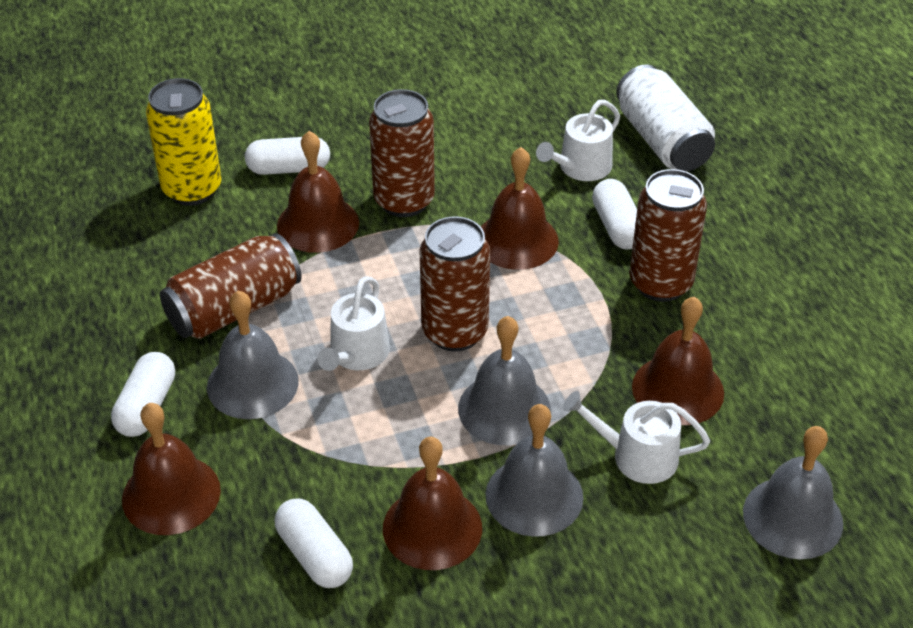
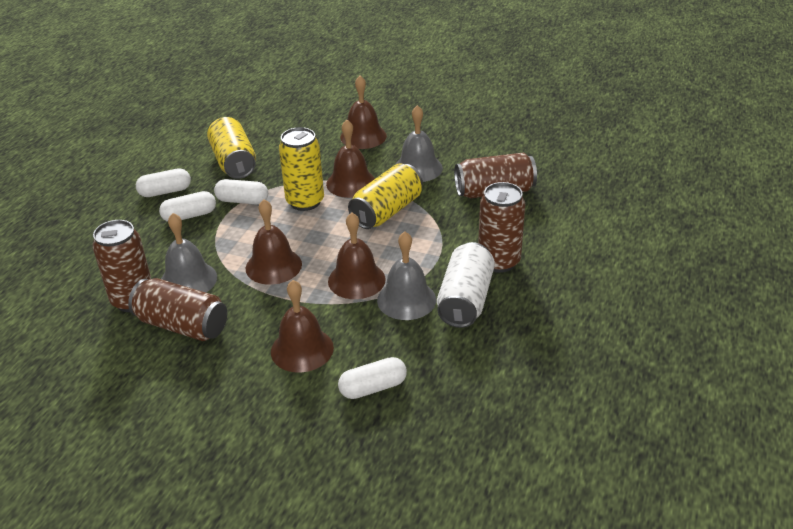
grey bell: [207,291,299,419] [458,316,551,445] [485,404,584,537] [743,426,843,559] = 4 -> [161,213,217,292] [377,231,436,320] [395,105,443,182] = 3
white watering can: [317,276,390,371] [536,100,620,181] [563,391,710,484] = 3 -> none = 0
yellow can: [146,78,221,206] = 1 -> [207,117,256,179] [279,127,324,211] [348,163,423,229] = 3

